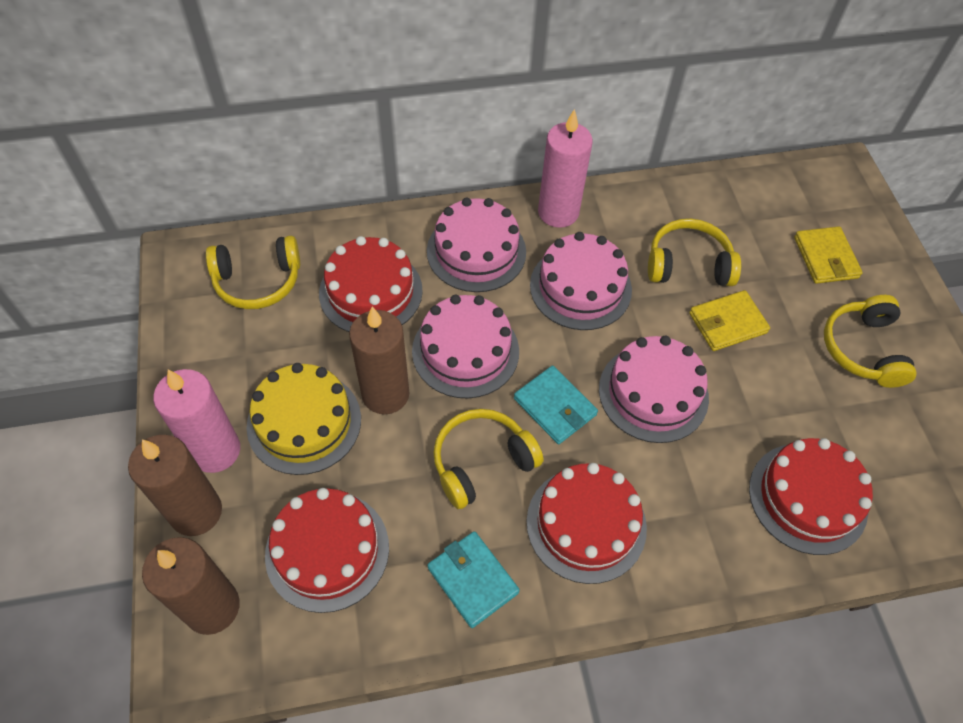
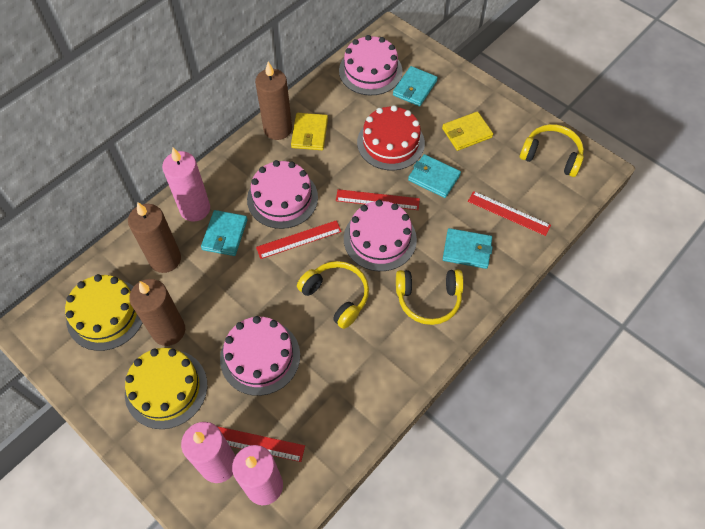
pink candle: [153,369,240,473] [538,109,593,228] = 2 -> [162,148,210,222] [181,422,236,483] [232,445,283,505] = 3
red cake: [265,488,389,613] [319,236,423,332] [527,463,647,584] [749,438,873,555] = 4 -> [357,105,425,170] = 1
red ruler: none = 0 -> [217,426,305,462] [256,220,342,259] [336,189,420,210] [468,191,551,236] = 4
turquoise wallet: [427,531,520,628] [514,366,598,444] = 2 -> [201,210,248,256] [393,66,438,106] [408,154,461,198] [443,228,493,269] = 4
yellow cake: [247,363,361,475] = 1 -> [65,274,142,351] [125,348,207,429] = 2
yellow headphones: [206,236,300,309] [433,409,543,509] [648,219,741,286] [824,295,917,388] = 4 -> [297,261,369,329] [396,270,464,325] [520,124,584,177] = 3

